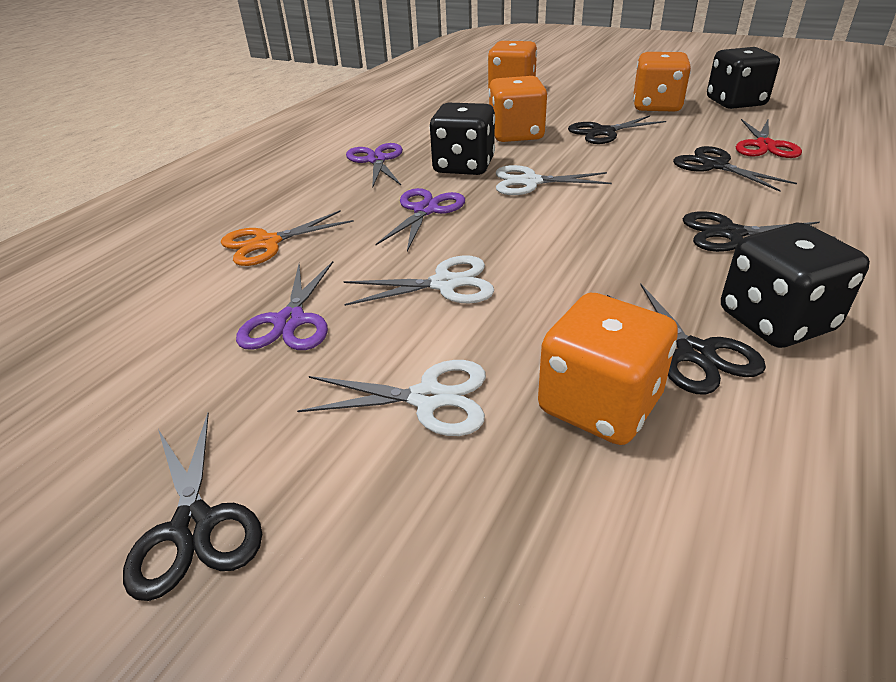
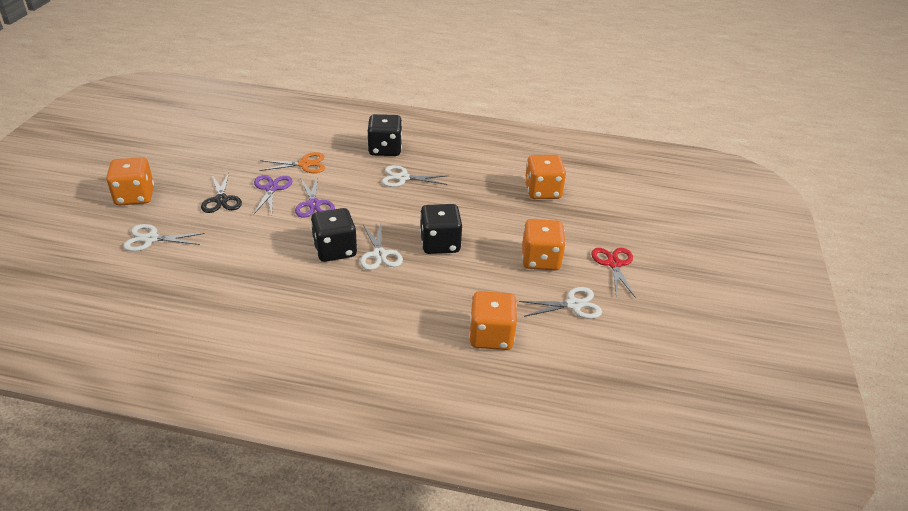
black scissors: [123,413,262,601] [568,115,666,144] [607,284,766,395] [673,146,797,192] [683,211,835,252] = 5 -> [201,172,242,213] = 1
purple scissors: [236,261,333,350] [346,143,403,187] [376,188,465,251] = 3 -> [254,175,292,214] [295,176,335,218] = 2
white scissors: [297,360,486,436] [344,255,494,306] [496,165,612,195] = 3 -> [123,224,205,251] [360,224,403,270] [382,165,447,187] [519,287,602,319] = 4

